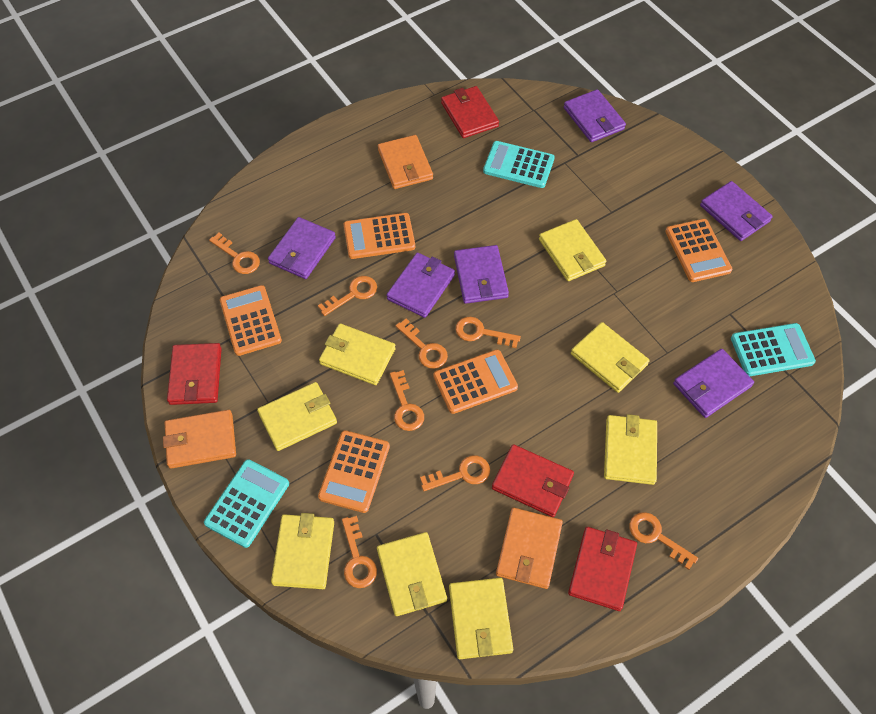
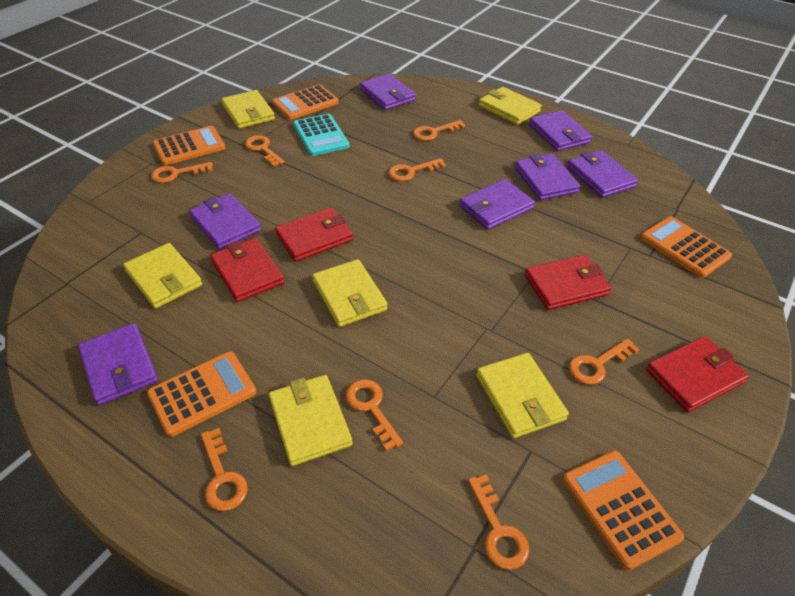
orange wallet: [163,410,236,469] [378,135,433,189] [496,508,563,589] = 3 -> none = 0
purple wallet: [268,217,336,279] [386,253,455,318] [454,245,509,304] [564,89,626,142] [673,349,754,418] [700,181,773,241] = 6 -> [78,323,158,405] [189,193,261,250] [360,74,416,110] [459,179,535,230] [515,154,580,200] [529,110,592,151] [567,150,638,198] = 7
turquoise calculator: [204,459,289,548] [483,141,555,188] [731,323,816,376] = 3 -> [293,114,349,156] = 1
yellow wallet: [257,382,337,451] [271,513,334,589] [319,324,396,385] [377,532,447,616] [449,578,513,659] [539,219,606,281] [571,322,650,393] [604,414,657,485] = 8 -> [123,243,202,308] [221,90,275,129] [269,375,352,466] [312,259,387,327] [476,353,569,438] [479,87,542,125] = 6

